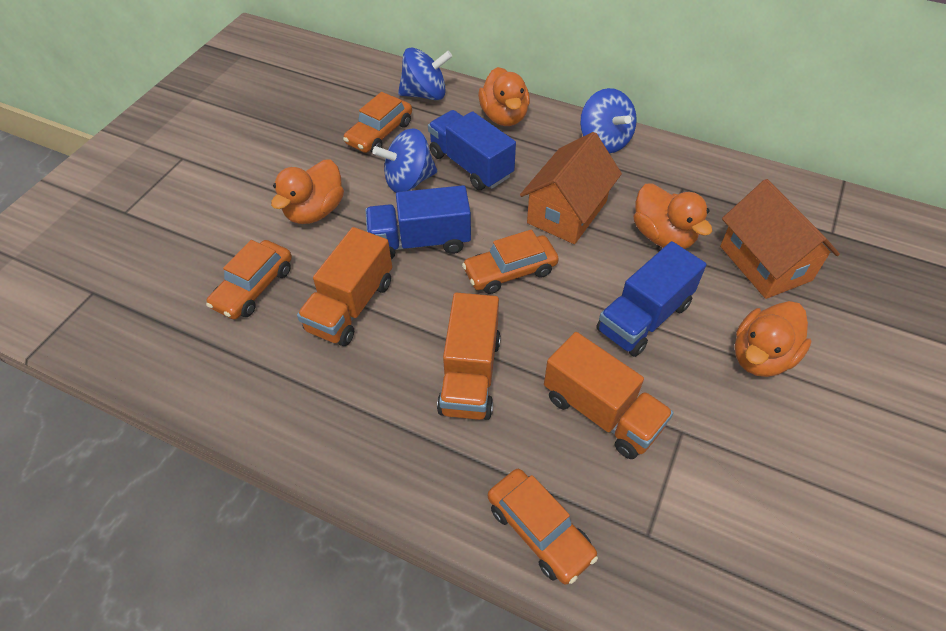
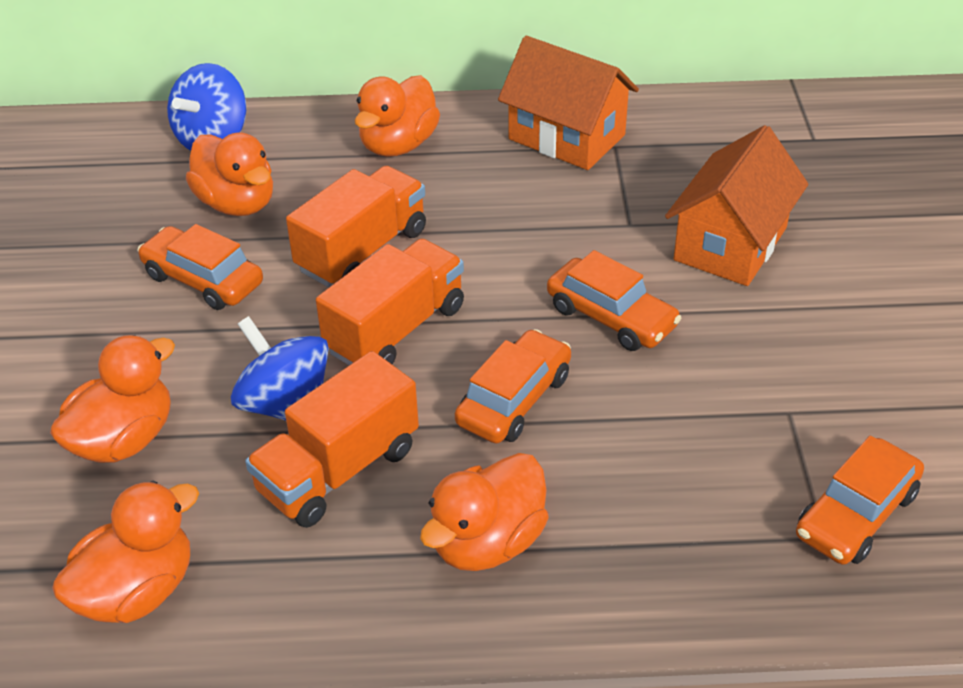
blue spinning top: [372,128,437,193] [398,47,452,100] [580,88,637,154] = 3 -> [167,63,246,151] [231,316,329,421] = 2
blue truck: [365,185,471,259] [428,110,516,190] [596,241,706,357] = 3 -> none = 0
orange duck: [271,159,344,224] [478,67,530,126] [634,184,712,249] [735,301,812,377] = 4 -> [50,335,175,463] [52,481,199,623] [186,132,273,216] [355,75,440,157] [420,453,549,571] = 5

